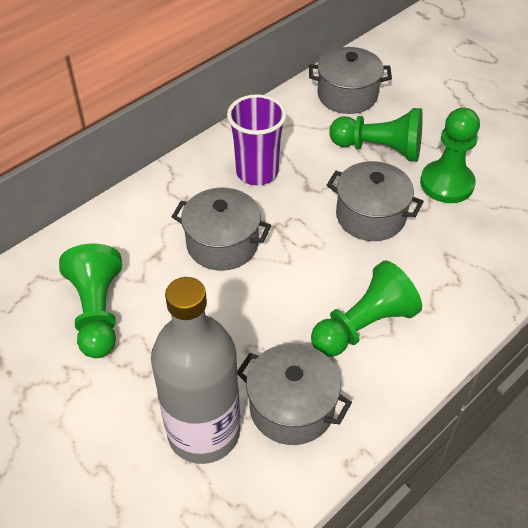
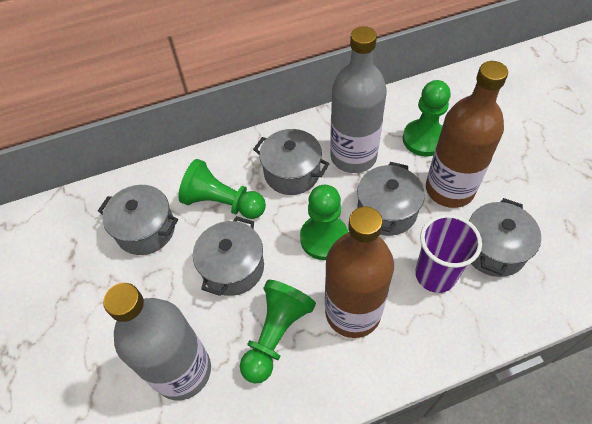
brown bottle: none = 0 -> [325,207,394,338] [426,61,508,208] = 2
grey bottle: [151,277,240,464] = 1 -> [103,283,211,400] [330,26,387,173] = 2
grey pot: [172,187,271,271] [237,343,352,445] [309,47,392,114] [327,161,424,241] = 4 -> [98,185,178,255] [193,216,264,296] [253,129,330,195] [357,162,425,236] [469,198,541,277] = 5

